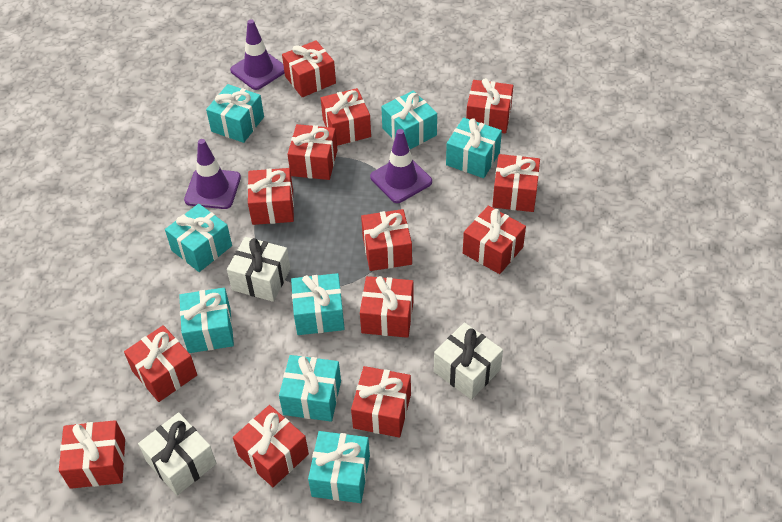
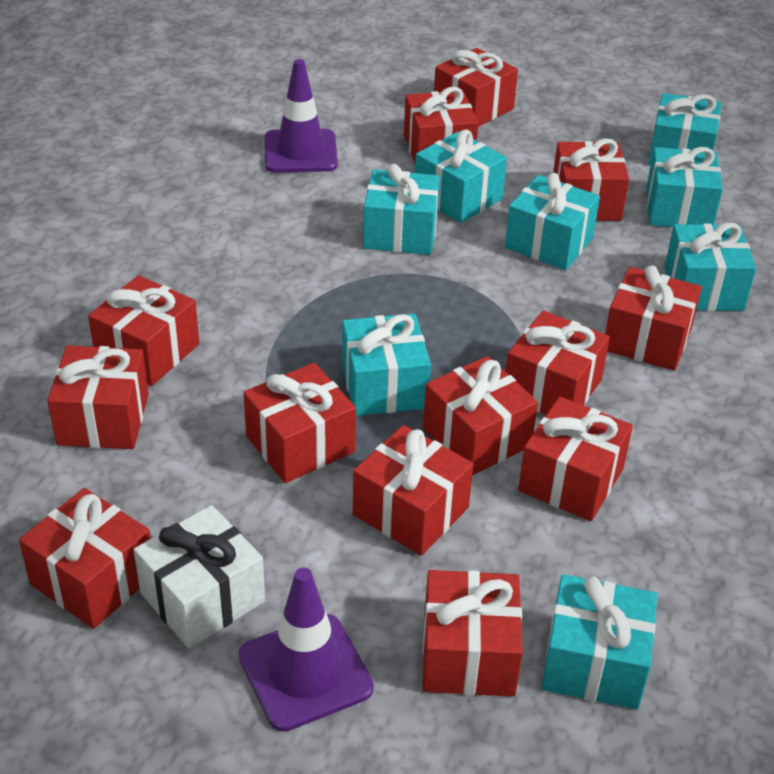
purple traffic cone: [184,139,241,209] [230,19,285,90] [370,129,432,203] = 3 -> [239,568,374,732] [265,59,338,173] = 2
white gift: [138,412,217,495] [227,237,291,302] [434,322,503,400] = 3 -> [133,505,265,648] = 1

